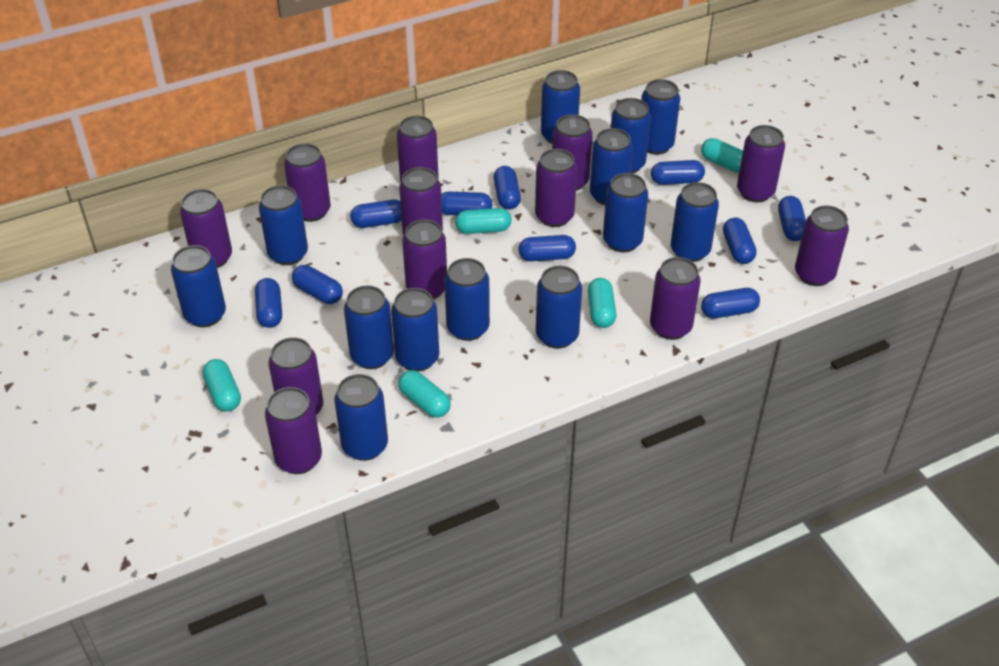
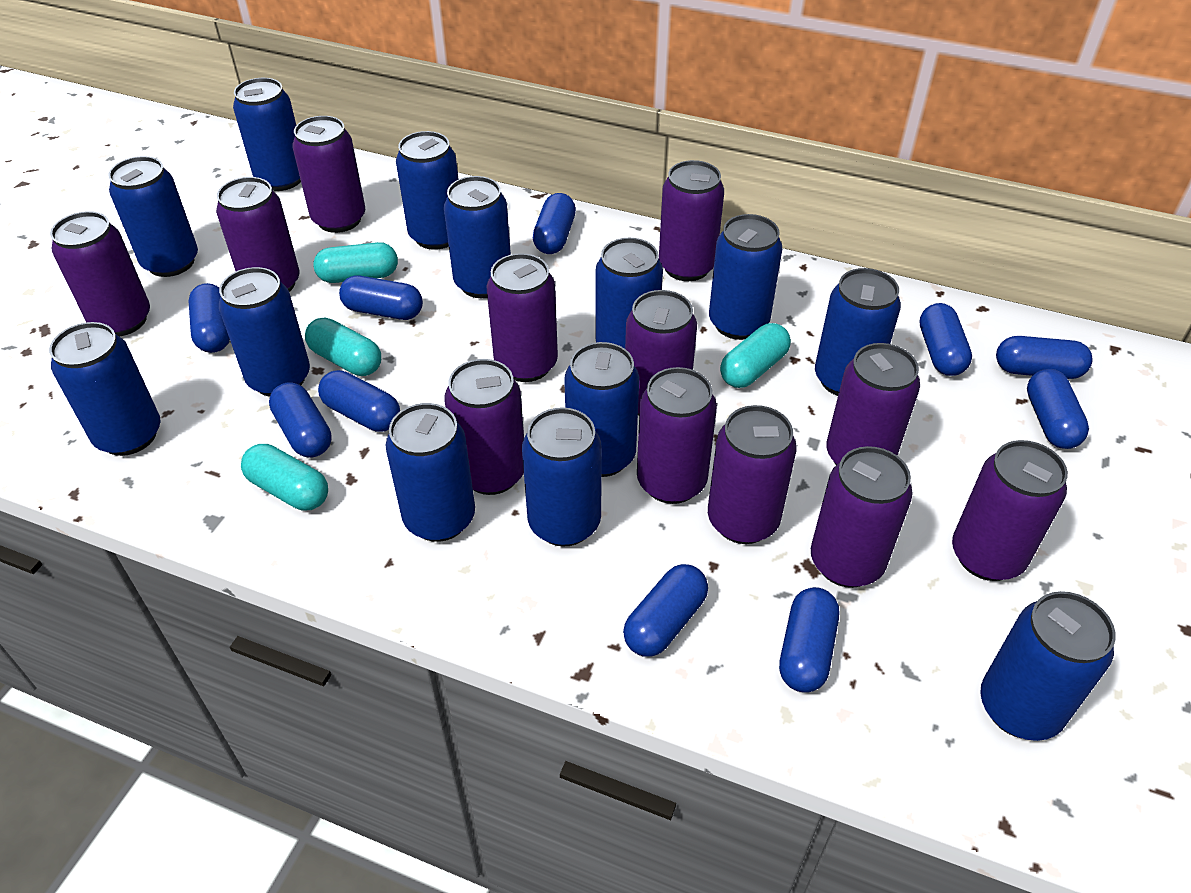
turquoise capsule: [203,359,241,411] [398,370,451,418] [455,208,512,234] [588,278,616,328] [701,138,743,173] = 5 -> [241,444,328,511] [305,318,381,376] [313,242,398,283] [720,323,791,388] = 4

